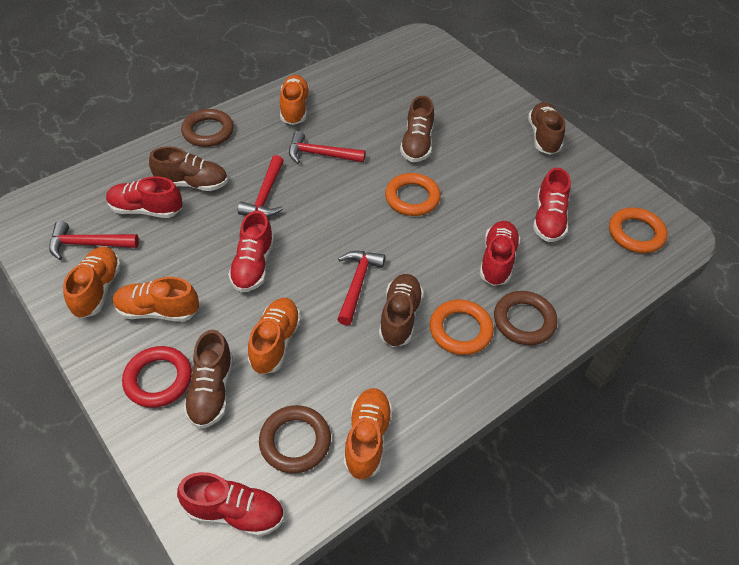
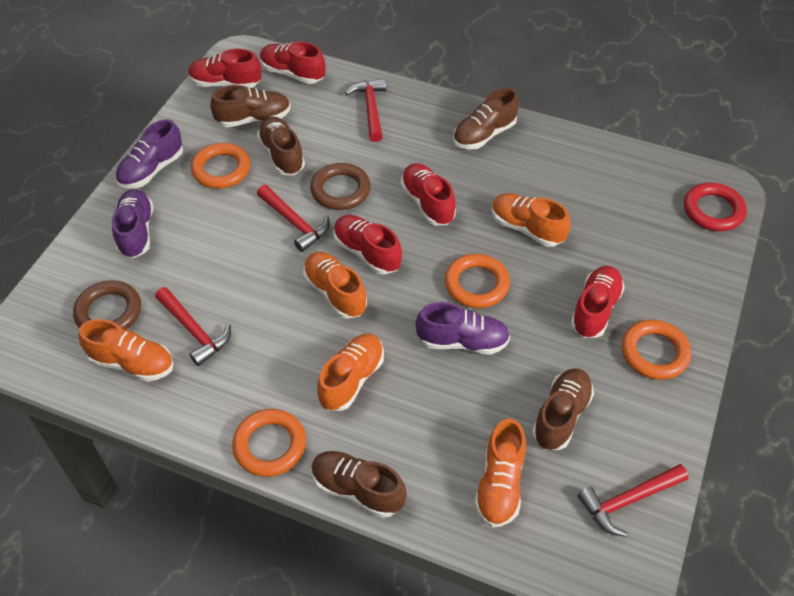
brown ring: [181,109,234,147] [259,405,331,473] [494,291,558,345] = 3 -> [73,280,141,329] [310,163,371,210] = 2
orange ring: [385,173,441,216] [430,300,494,355] [609,208,668,253] = 3 -> [191,143,250,189] [232,409,306,477] [445,254,510,308] [621,320,691,380] = 4
purple shoe: none = 0 -> [112,189,153,258] [115,119,183,189] [416,302,510,354] = 3

